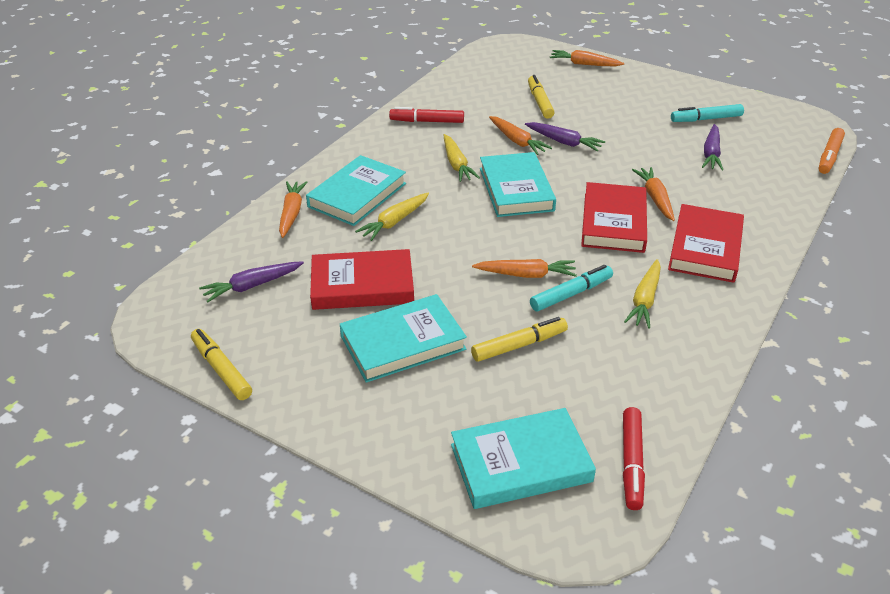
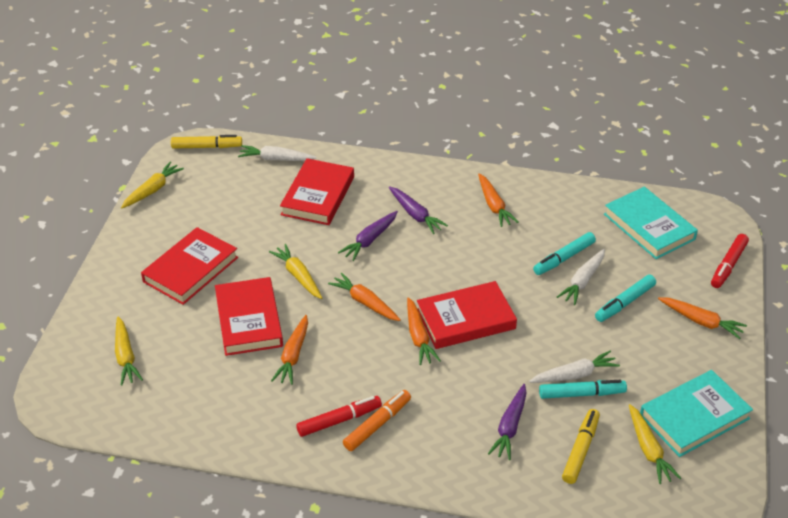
red book: [310,249,414,310] [581,182,647,253] [668,204,744,283] = 3 -> [141,227,238,305] [215,277,283,356] [280,158,354,225] [417,281,517,349] = 4
turquoise book: [306,155,406,226] [340,294,467,383] [451,408,596,509] [480,152,556,217] = 4 -> [604,187,698,259] [640,370,753,457] = 2
turquoise marker: [530,265,613,311] [671,104,744,122] = 2 -> [533,232,596,275] [539,380,627,399] [595,275,656,322] = 3
white carrot: none = 0 -> [238,145,317,161] [529,351,620,383] [557,249,605,305] = 3
yellow carrot: [355,193,429,241] [444,134,480,182] [624,259,661,329] = 3 -> [115,317,143,386] [121,162,184,209] [269,244,322,299] [629,404,681,484] = 4
yellow marker: [191,329,252,400] [471,317,568,362] [528,75,555,119] = 3 -> [171,135,242,149] [562,409,600,484] = 2

